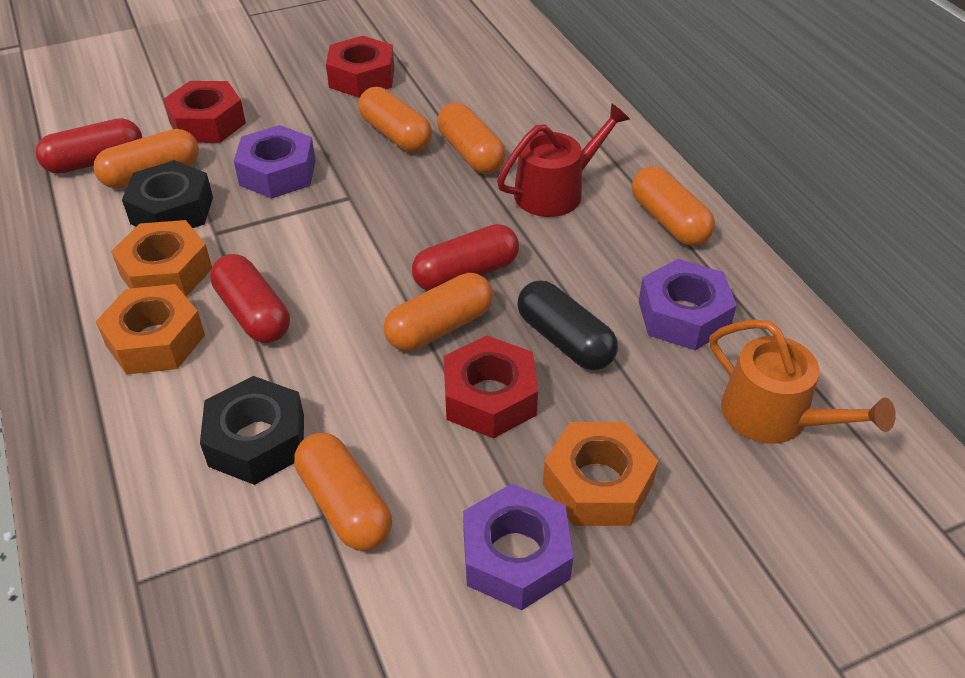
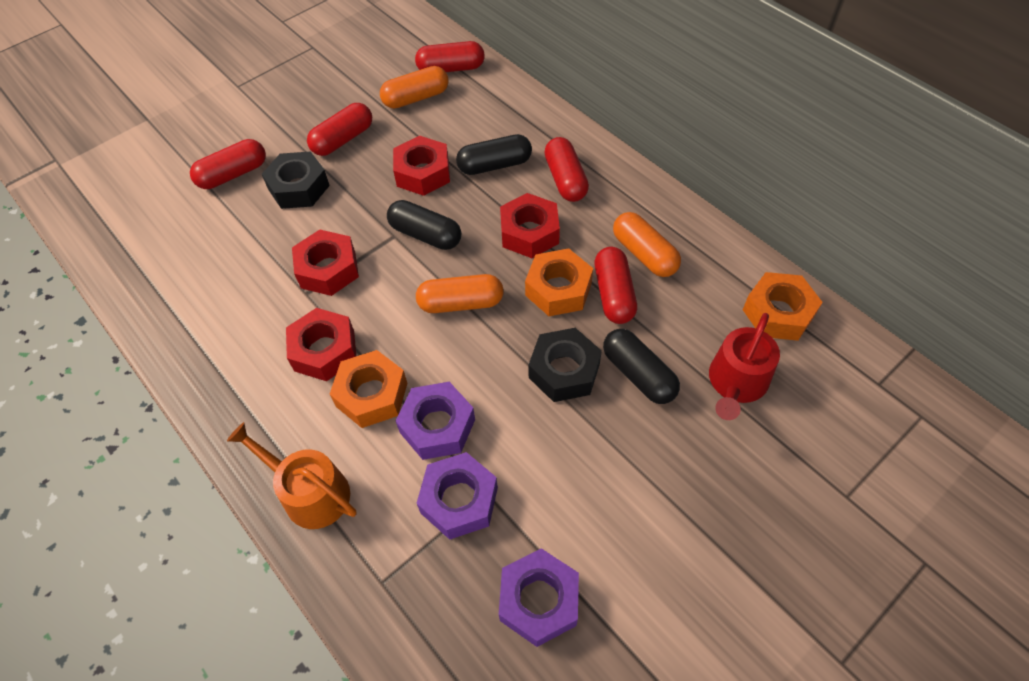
black capsule: [517,280,618,370] = 1 -> [387,200,461,250] [456,134,532,175] [603,329,680,404] = 3
orange capsule: [93,129,199,188] [294,433,392,551] [358,87,432,152] [384,273,493,351] [437,102,506,174] [632,166,715,246] = 6 -> [380,66,449,109] [416,274,504,313] [613,212,681,277] = 3
red capsule: [35,118,142,174] [210,254,290,343] [412,224,519,291] = 3 -> [190,139,266,189] [307,103,372,156] [415,41,485,72] [544,137,589,202] [594,247,637,324] = 5
red nut: [163,81,246,143] [326,36,394,98] [444,335,538,439] = 3 -> [286,308,356,381] [292,230,359,296] [393,136,450,196] [500,193,560,258] = 4

